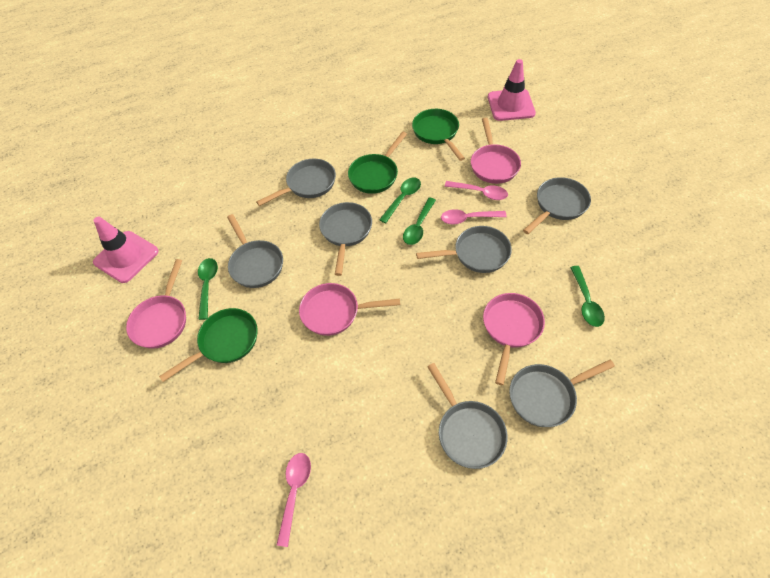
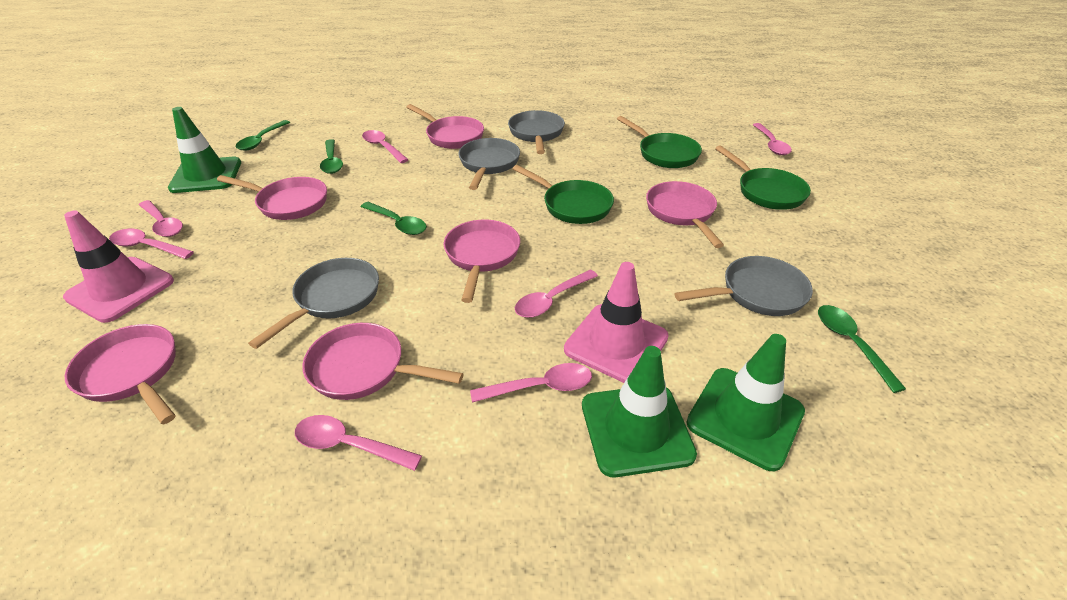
green traffic cone: none = 0 -> [168,107,241,193] [582,346,697,477] [686,334,805,471] = 3
grey pan: [227,214,283,288] [256,159,336,206] [319,202,372,276] [416,226,512,273] [427,363,508,469] [509,360,615,427] [523,177,591,234] = 7 -> [248,258,379,349] [458,138,520,190] [508,110,565,154] [675,256,813,316] = 4
pink pan: [126,259,186,349] [299,283,400,336] [471,118,521,184] [483,293,545,385] = 4 -> [65,324,176,424] [217,175,327,220] [302,323,463,400] [406,104,484,149] [444,220,520,303] [646,181,724,248] = 6
pink spoon: [277,453,311,547] [441,209,507,224] [444,181,508,200] = 3 -> [109,229,194,259] [139,200,183,237] [295,415,422,471] [362,130,409,163] [470,363,592,403] [515,270,598,318] [753,123,792,155] = 7

